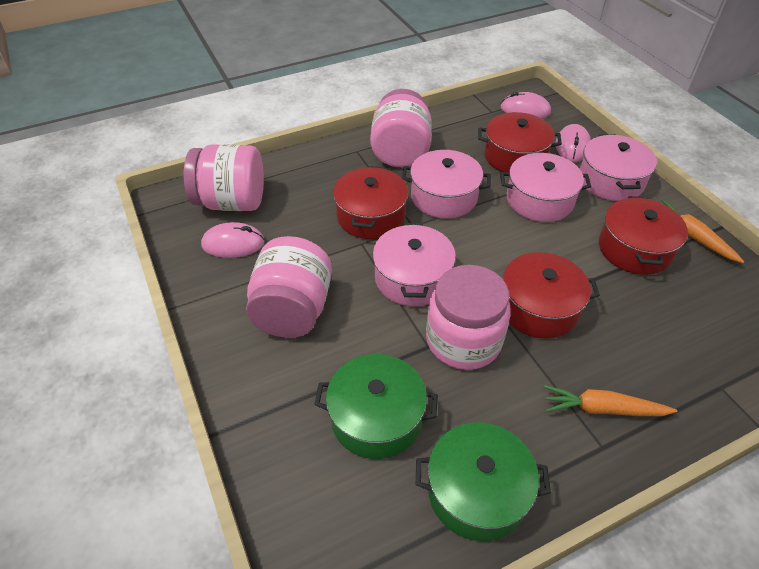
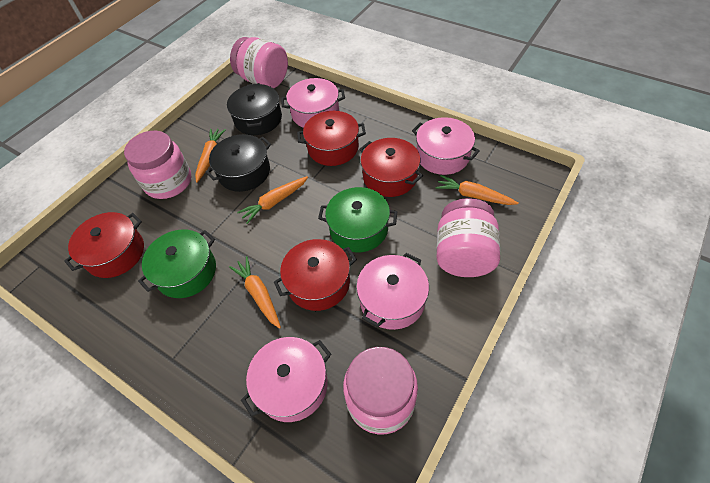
black pot: none = 0 -> [205,134,271,192] [227,83,282,135] = 2
orange carrot: [544,385,677,416] [662,200,744,263] = 2 -> [195,129,226,183] [229,256,281,329] [237,176,308,224] [435,175,519,205] = 4
pink mouse: [201,222,265,258] [501,92,551,118] [555,124,591,162] = 3 -> none = 0

